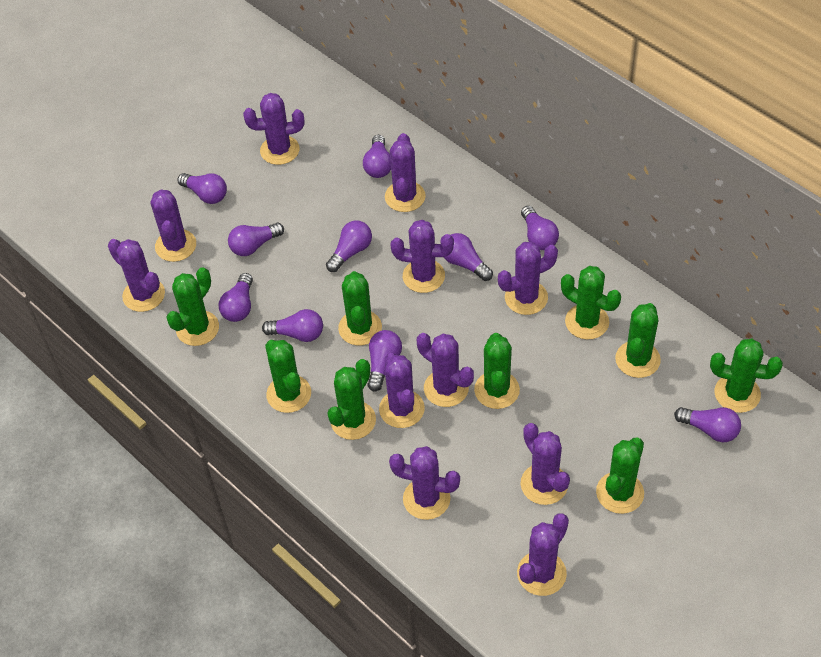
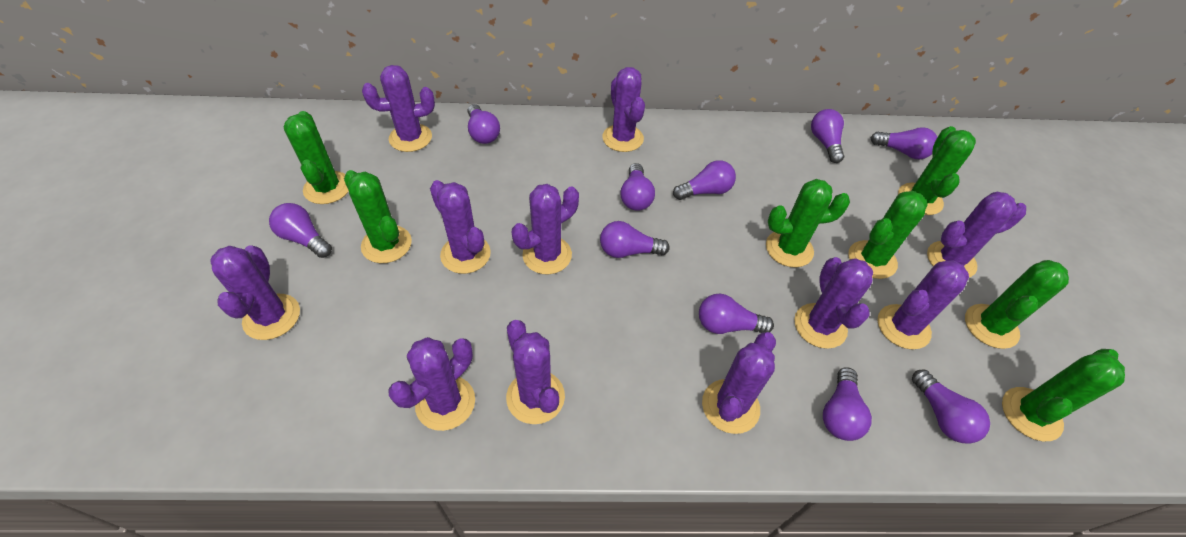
green cactus: [166,267,219,346] [265,340,311,413] [327,359,376,440] [338,271,382,345] [474,333,520,409] [561,266,621,340] [596,437,644,514] [615,303,661,378] [710,339,783,413] = 9 -> [284,111,349,204] [344,170,412,263] [766,179,850,267] [848,191,927,279] [898,126,976,215] [965,260,1069,349] [1002,349,1125,441] = 7

